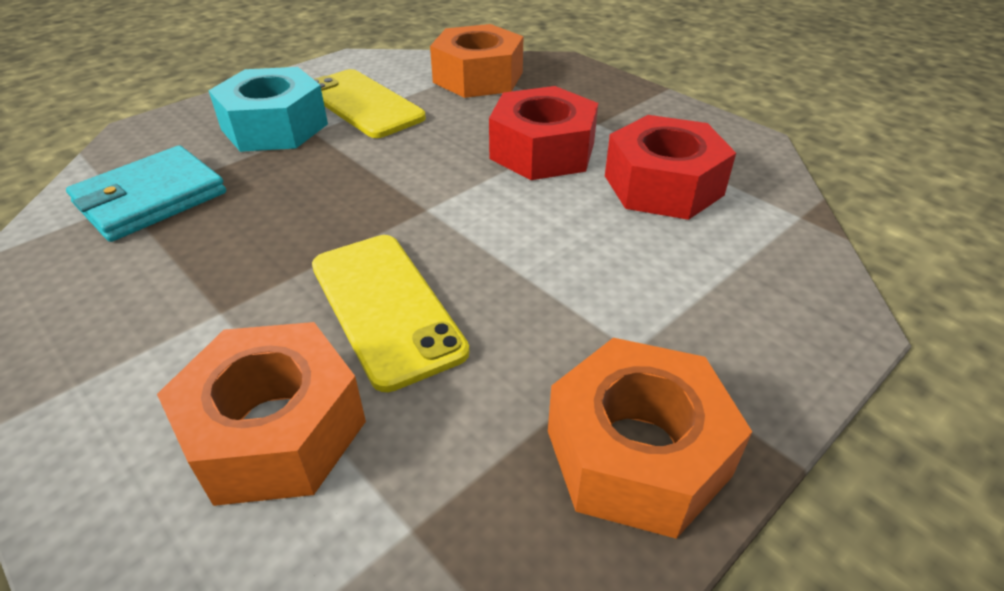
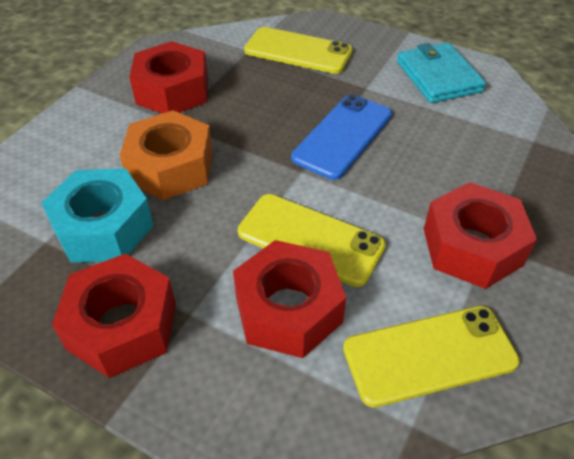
blue phone: none = 0 -> [291,94,392,180] = 1
orange nut: [157,322,366,506] [430,24,523,98] [548,338,752,539] = 3 -> [120,110,213,200] = 1
red nut: [489,86,598,180] [605,115,736,220] = 2 -> [52,253,176,378] [129,41,208,113] [233,240,346,358] [424,182,537,289] = 4
yellow phone: [312,235,469,392] [314,69,426,138] = 2 -> [238,194,386,287] [244,27,353,74] [343,306,520,407] = 3

